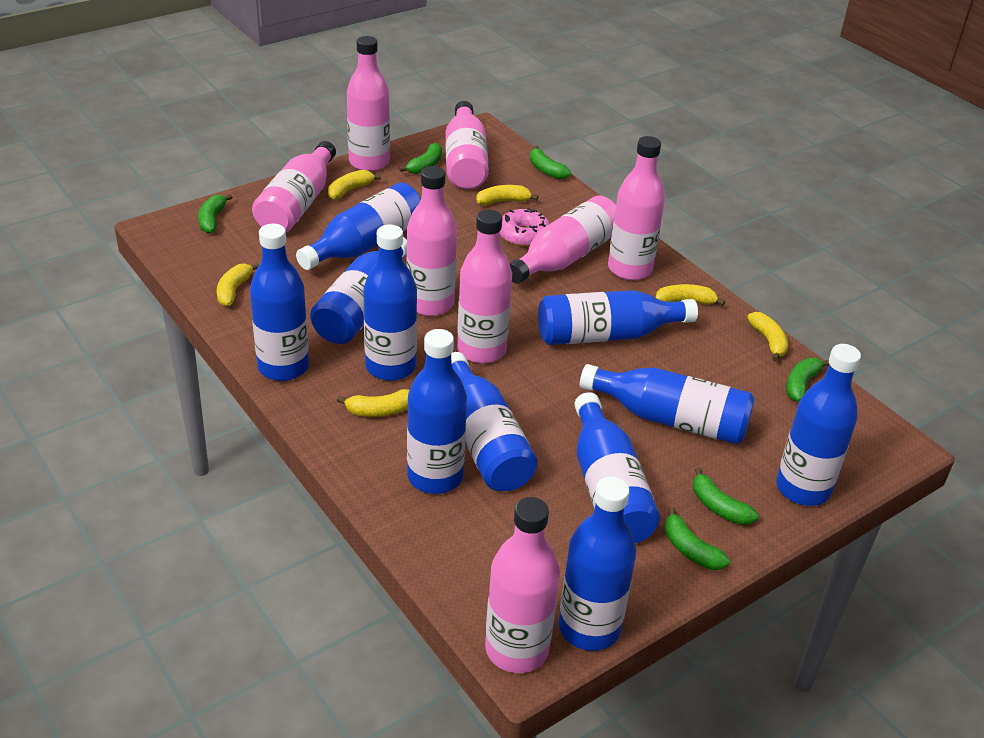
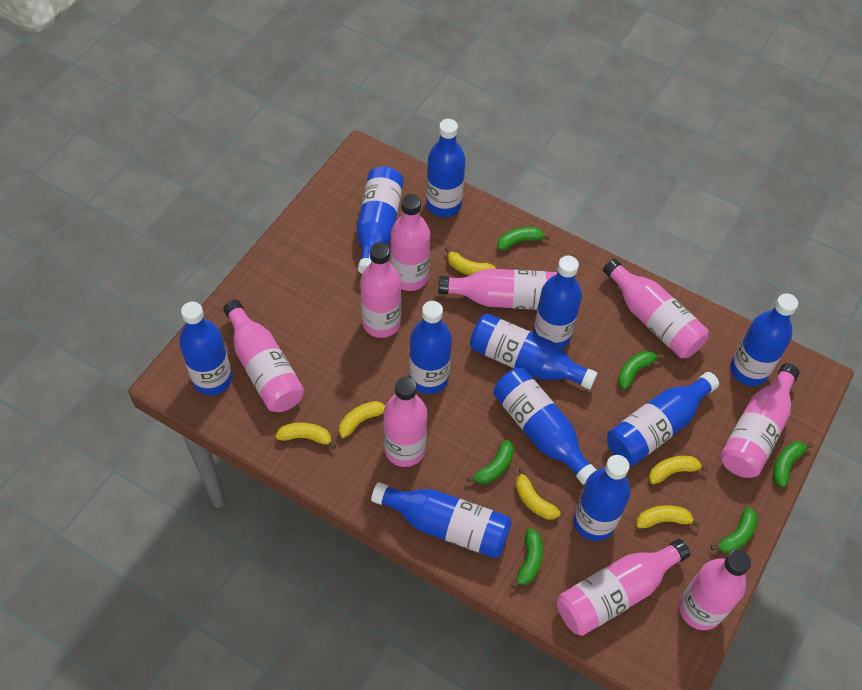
pink bottle: [252,141,336,233] [347,36,390,172] [406,166,457,316] [445,101,489,189] [457,210,512,363] [485,497,560,673] [509,196,616,284] [608,136,665,280] = 8 -> [223,300,304,412] [360,242,401,338] [383,377,427,467] [391,194,430,291] [438,269,558,310] [557,539,690,636] [603,258,709,358] [679,550,751,630] [720,363,800,478] = 9
pink donut: [500,208,550,247] = 1 -> none = 0

